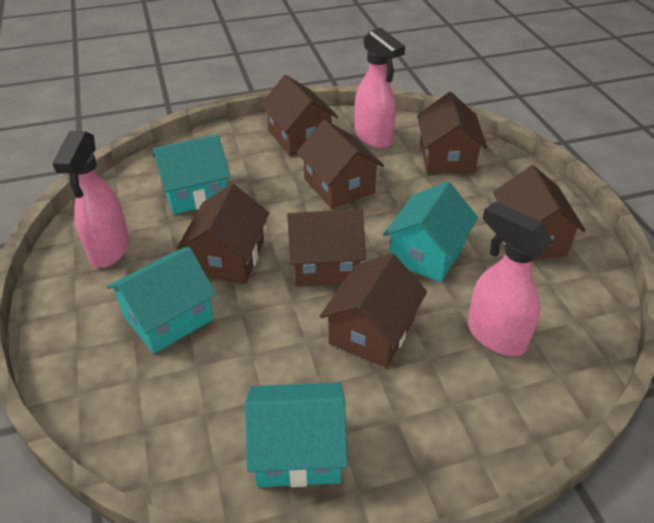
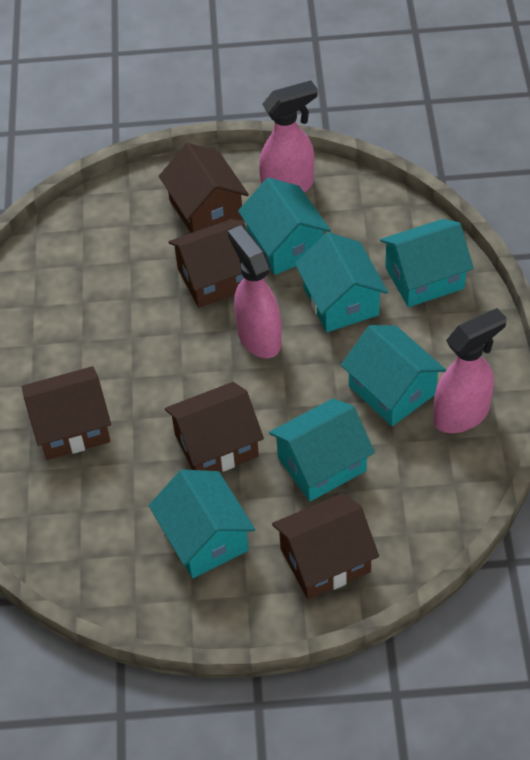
brown house: [177,183,269,284] [260,75,338,156] [287,209,366,287] [297,120,384,209] [320,253,427,368] [417,92,487,173] [493,165,586,259] = 7 -> [22,366,111,460] [159,143,249,233] [165,382,264,472] [168,219,247,308] [272,493,379,599] = 5
turquoise house: [107,247,216,354] [152,134,231,214] [245,382,348,487] [383,182,478,282] = 4 -> [149,470,255,578] [238,177,331,275] [269,399,375,501] [295,232,388,332] [341,325,446,426] [380,219,474,307] = 6

